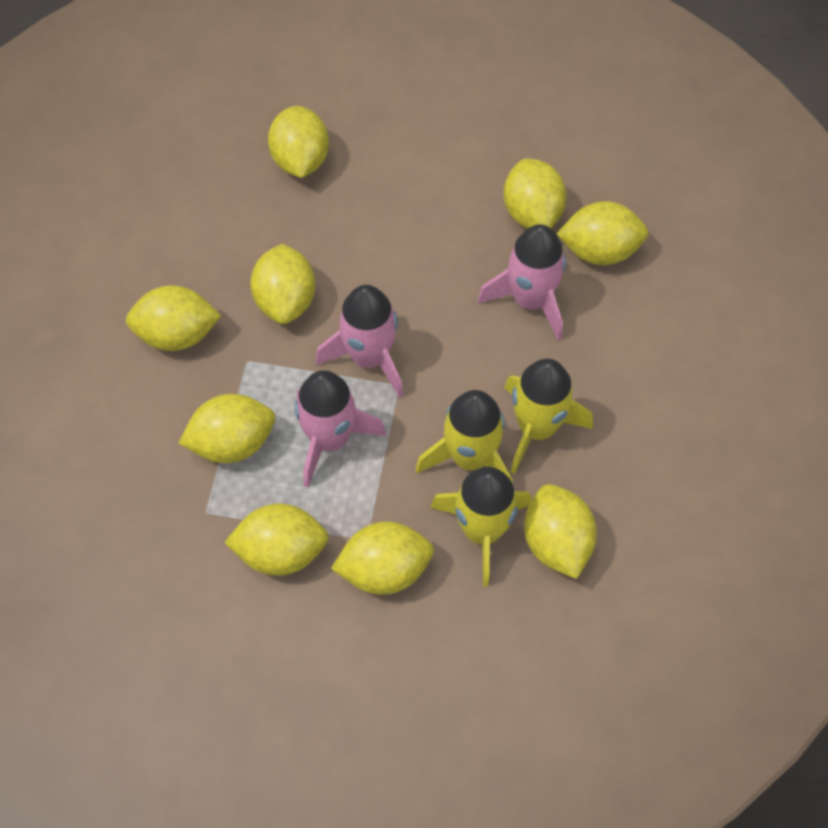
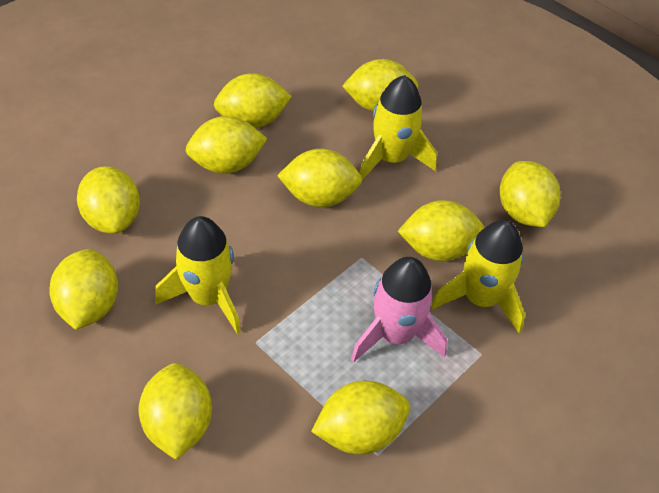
pink rocket: [295,370,386,487] [316,285,403,398] [478,224,566,341] = 3 -> [351,257,447,363] = 1
yellow lemon: [126,286,221,351] [179,394,275,463] [224,504,329,576] [250,243,316,324] [268,106,329,178] [331,522,434,595] [503,159,567,229] [524,484,597,579] [557,201,648,265] = 9 -> [49,249,118,330] [77,166,140,234] [138,363,212,460] [186,116,268,174] [214,73,292,128] [277,149,362,207] [311,381,410,455] [342,59,418,111] [398,200,484,261] [500,161,560,227] = 10

